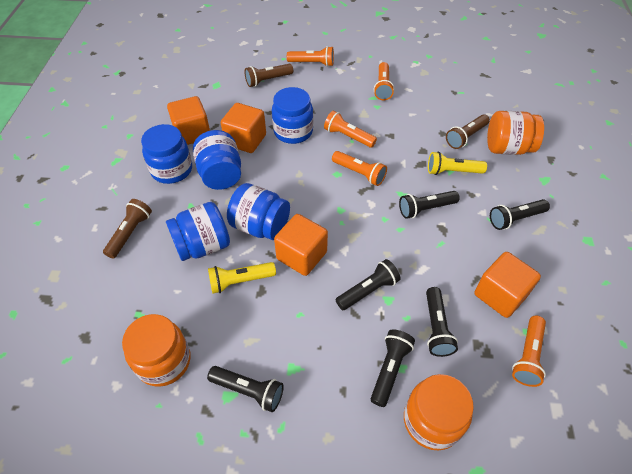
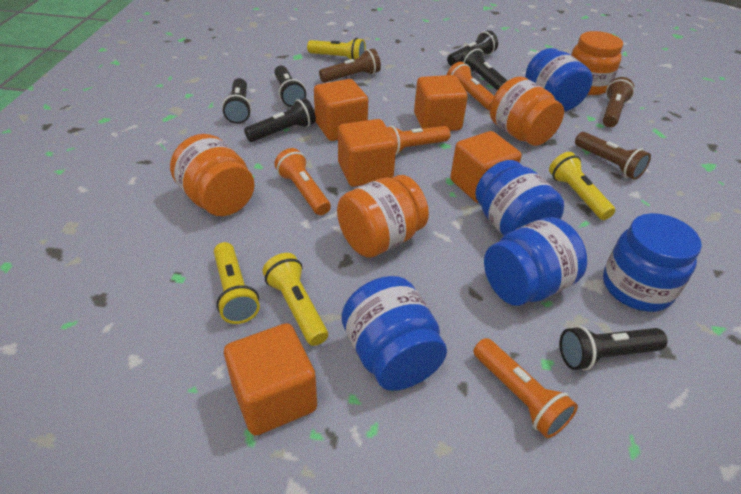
orange cube: [167,96,210,145] [221,103,266,153] [274,214,328,276] [474,252,541,318] = 4 -> [224,323,317,436] [314,79,368,141] [338,119,396,187] [414,75,468,131] [450,131,521,203] = 5
orange flashlight: [287,46,334,67] [324,110,377,148] [332,151,387,186] [374,62,394,100] [512,316,546,387] = 5 -> [274,148,331,215] [387,125,450,156] [447,62,494,110] [473,338,578,438] = 4
orange jar: [122,314,191,387] [404,374,474,450] [487,111,544,155] = 3 -> [170,134,254,216] [337,175,429,258] [490,77,564,146] [571,31,623,95] = 4
yellow flashlight: [208,262,276,294] [428,152,487,175] = 2 -> [214,242,260,324] [263,253,328,346] [307,38,366,60] [549,152,615,220] = 4

